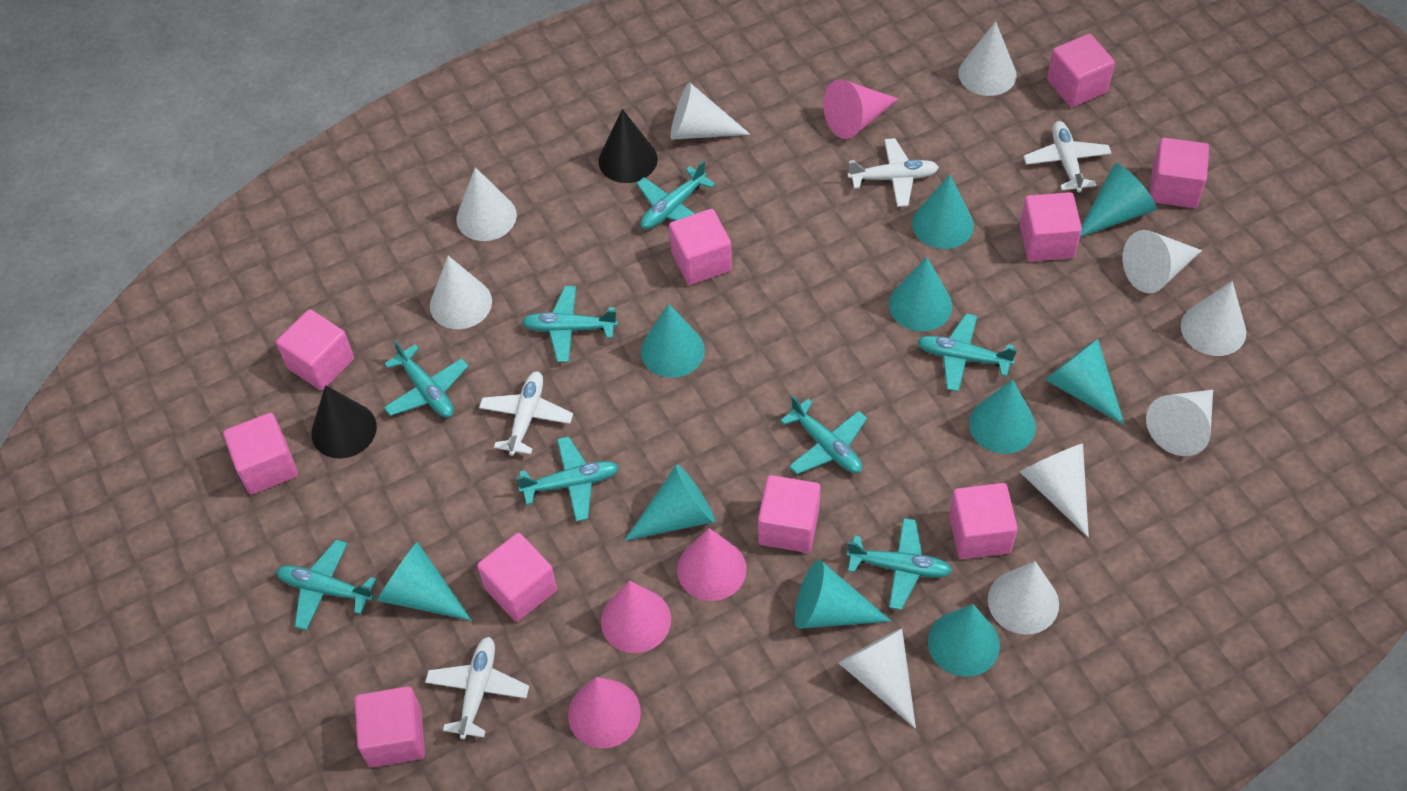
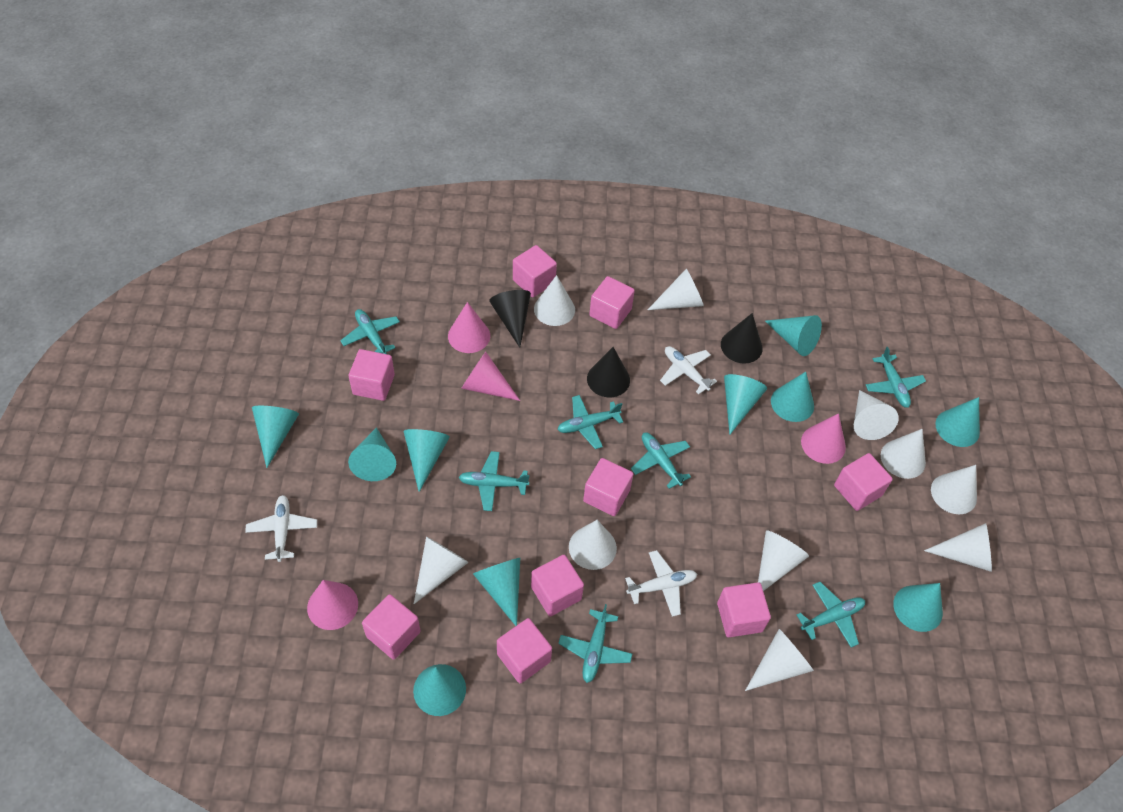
black cone: [311,385,377,458] [598,109,658,183] = 2 -> [489,290,531,348] [587,347,630,397] [721,313,763,364] = 3
pink cube: [223,413,298,494] [276,309,354,391] [355,686,425,768] [477,533,557,622] [669,209,732,285] [758,475,821,553] [949,483,1018,559] [1020,192,1082,262] [1047,34,1115,107] [1150,138,1209,208] = 10 -> [349,349,395,401] [362,594,421,660] [497,618,552,684] [513,245,557,297] [531,555,584,616] [583,458,633,516] [589,276,635,329] [717,582,771,637] [834,453,893,511] = 9
turquoise plane: [276,540,377,630] [384,340,468,418] [516,436,619,522] [522,286,618,362] [637,160,715,229] [780,396,867,474] [846,518,952,610] [917,313,1017,392] = 8 -> [340,309,400,354] [459,451,530,511] [557,395,623,449] [558,604,632,683] [631,433,691,489] [797,582,865,648] [866,347,926,408] = 7
white plane: [425,637,529,739] [479,371,573,456] [848,138,939,207] [1023,121,1111,193] = 4 -> [245,495,317,562] [625,550,697,617] [660,346,717,394] = 3

